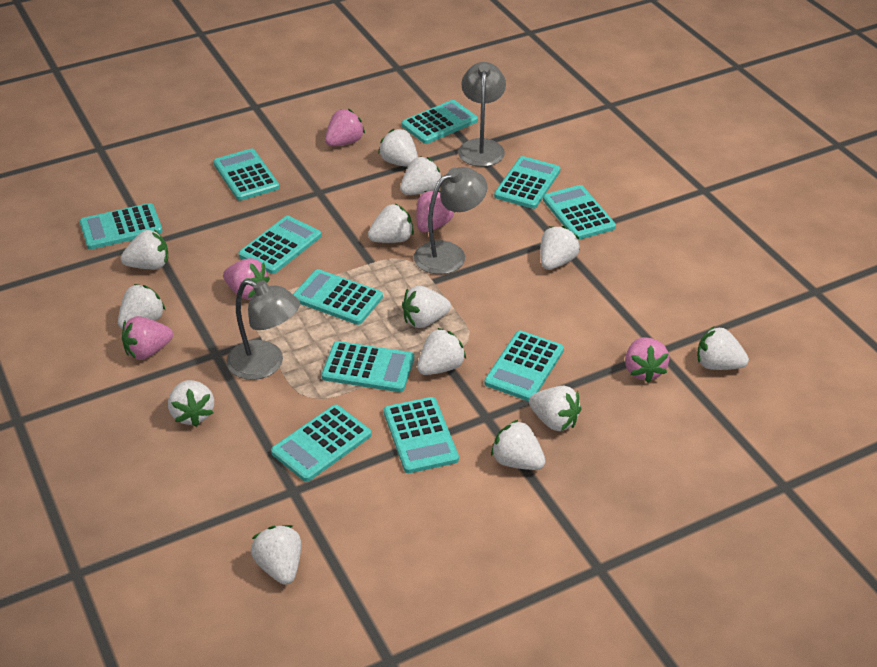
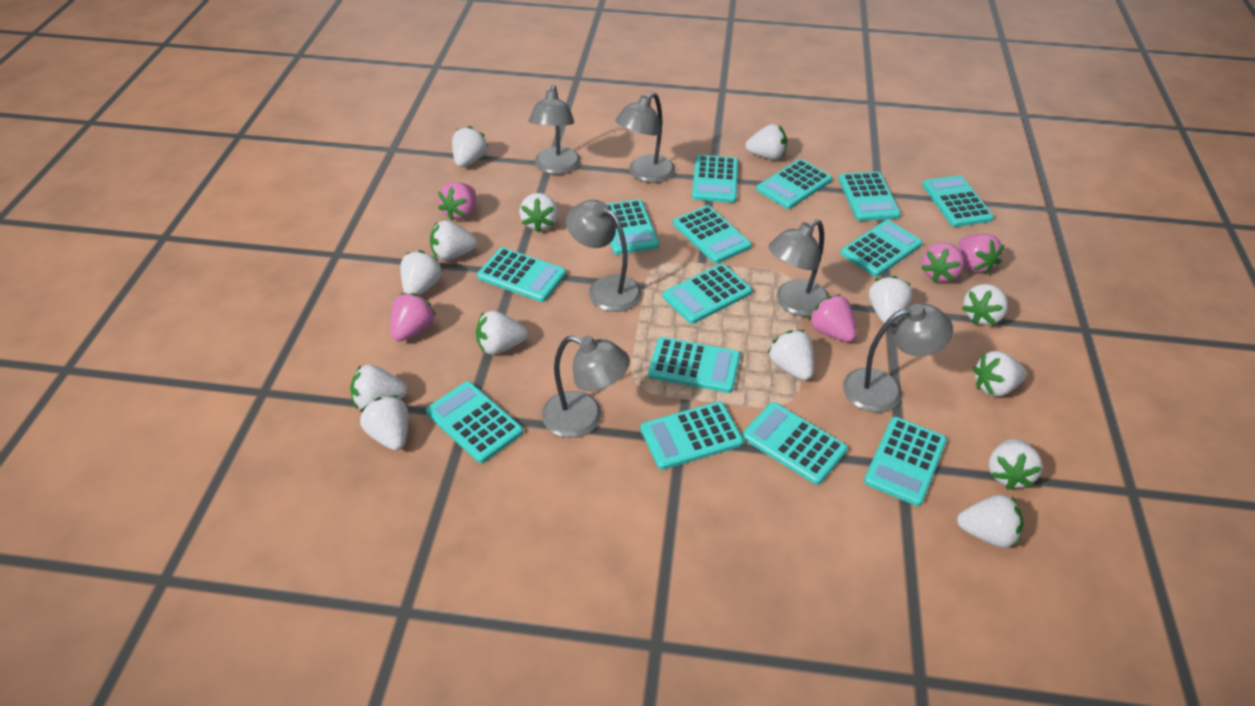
grey lamp: [226,279,300,380] [414,167,488,274] [458,62,506,167] = 3 -> [529,85,581,175] [542,335,630,438] [566,200,642,312] [615,92,675,183] [768,219,829,317] [843,303,953,413] = 6
turquoise calculator: [80,203,163,249] [213,149,279,201] [239,216,322,274] [271,405,371,482] [293,269,383,325] [321,341,414,392] [384,397,459,473] [402,100,478,144] [484,331,564,401] [494,156,560,209] [543,185,616,240] = 11 -> [426,381,523,463] [477,247,566,302] [607,199,659,255] [640,401,744,470] [648,337,740,393] [663,264,752,324] [673,205,751,264] [692,155,738,203] [742,402,848,485] [756,159,832,209] [838,172,901,221] [840,220,922,277] [864,417,947,506] [922,175,994,227] = 14
white strawberry: [118,284,166,329] [121,229,168,269] [168,380,214,427] [251,525,301,585] [368,204,414,243] [378,129,418,167] [400,156,441,195] [402,286,451,328] [417,328,466,375] [491,420,546,470] [529,386,582,431] [540,226,580,270] [697,326,749,370] = 13 -> [350,365,408,409] [360,395,408,450] [400,250,443,295] [430,220,477,261] [452,126,488,167] [476,311,528,354] [519,193,558,233] [745,124,787,160] [768,330,814,380] [869,276,912,324] [957,495,1024,548] [962,284,1008,325] [973,351,1027,397] [989,438,1043,490] = 14

